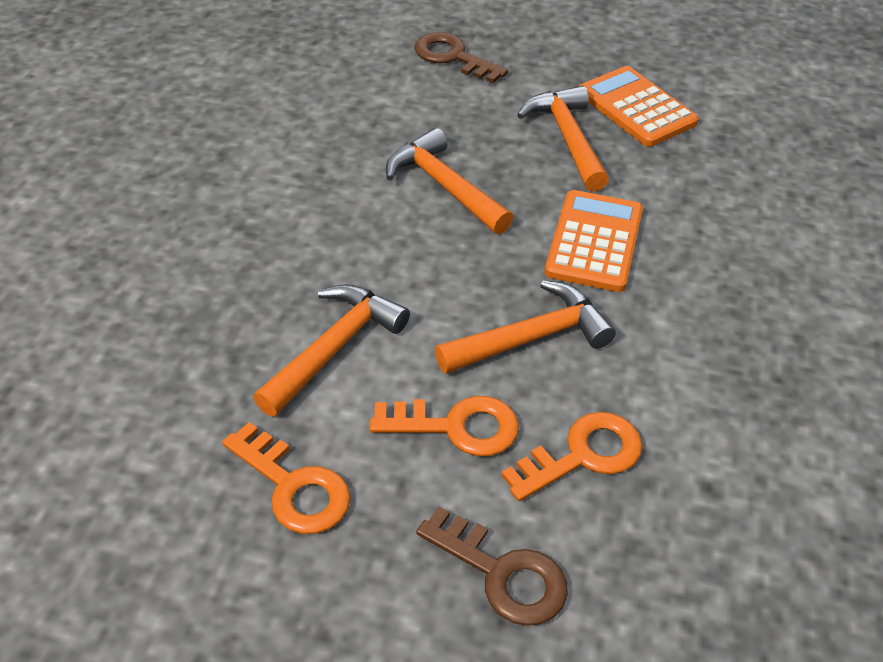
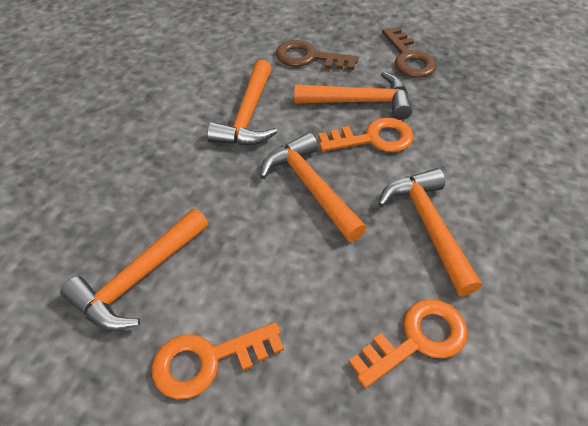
orange calculator: [545,190,643,292] [579,66,699,147] = 2 -> none = 0
orange hammer: [253,284,410,417] [386,128,514,234] [435,280,616,374] [517,86,609,191] = 4 -> [60,209,208,330] [207,60,277,145] [260,133,367,242] [294,71,412,120] [378,168,482,296] = 5

